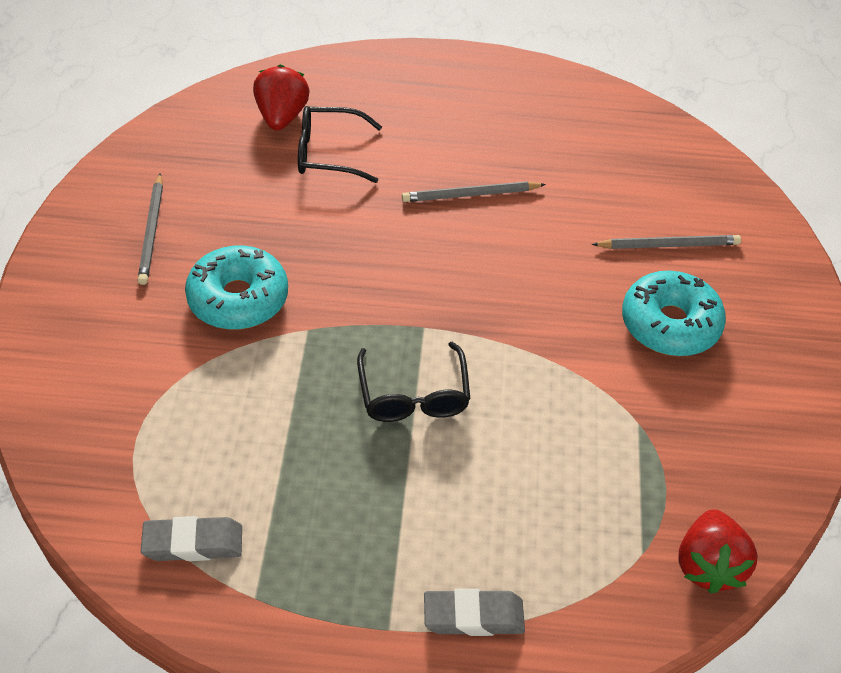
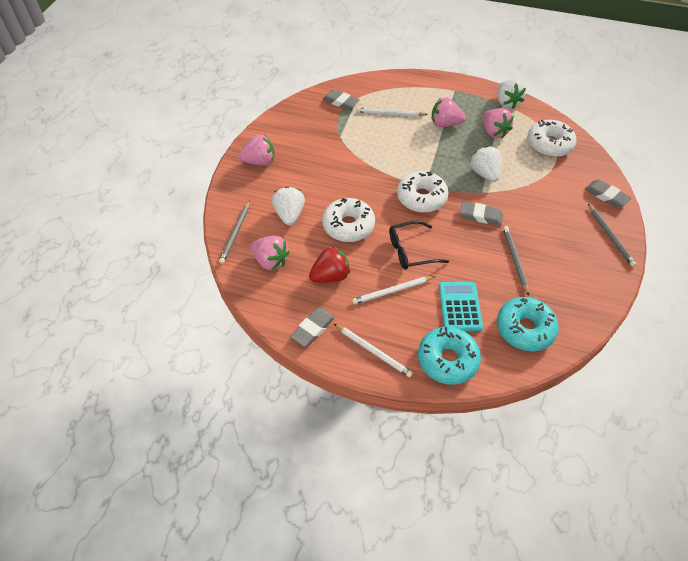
black glasses: [298,106,382,183] [357,342,470,422] = 2 -> [389,220,449,270] = 1
grey eraser: [141,516,242,561] [424,589,525,636] = 2 -> [290,308,335,347] [323,89,360,110] [460,201,503,226] [585,180,631,208] = 4
pink strawberry: none = 0 -> [238,135,274,166] [251,236,290,270] [432,97,466,127] [482,108,514,138] = 4
red strawberry: [253,65,310,131] [678,509,758,594] = 2 -> [309,246,350,283] = 1
turquoise calculator: none = 0 -> [439,282,483,331] = 1
white donut: none = 0 -> [322,198,375,242] [397,171,449,213] [527,120,577,157] = 3
white pencil: none = 0 -> [334,324,413,377] [352,276,435,304] [357,108,428,116] = 3
white strawberry: none = 0 -> [272,186,305,225] [470,146,502,182] [497,79,526,109] = 3

